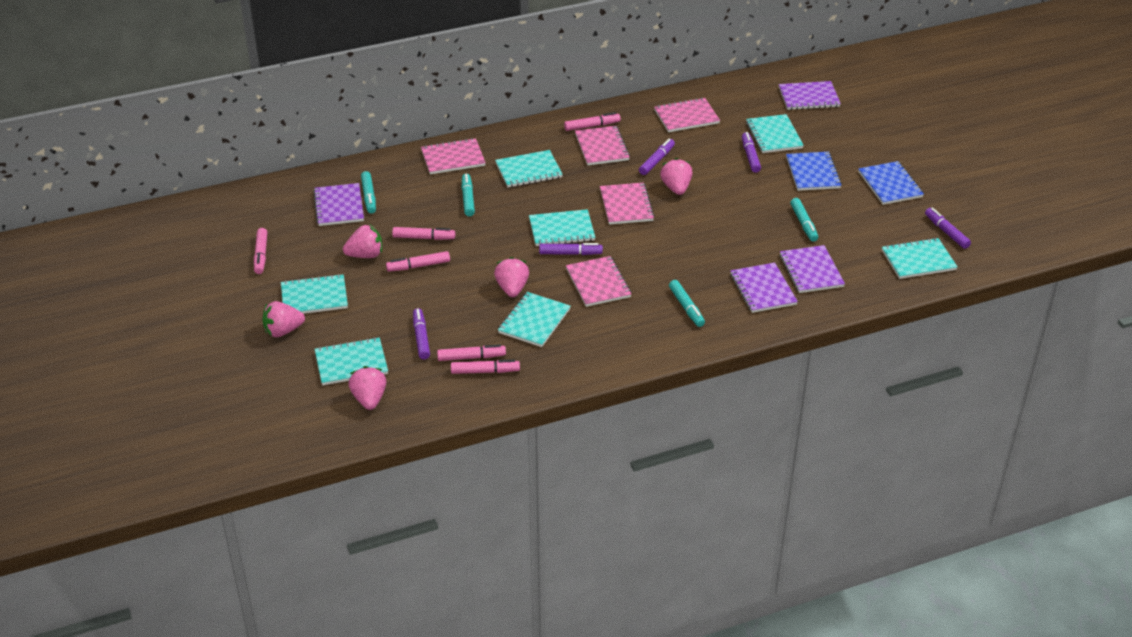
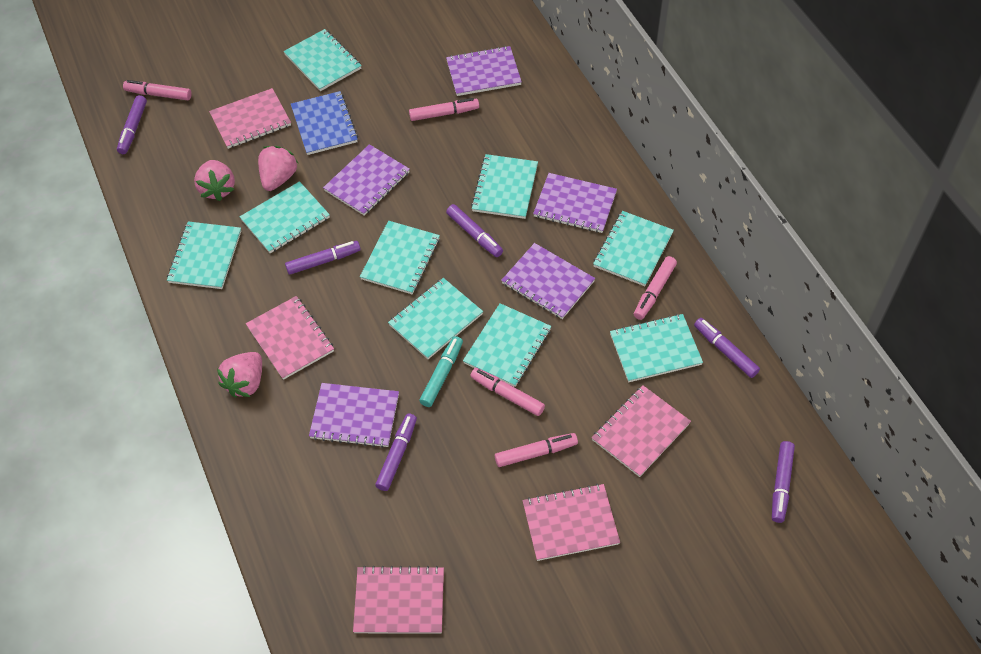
blue notebook: [786,152,842,191] [858,161,924,205] = 2 -> [291,91,358,155] = 1
pink marker: [254,228,267,274] [386,251,450,272] [392,227,455,240] [437,344,506,361] [451,360,520,374] [564,112,621,131] = 6 -> [123,80,191,100] [409,98,479,121] [470,368,545,416] [495,433,578,467] [634,256,677,320] = 5
pink strawberry: [262,301,305,337] [343,225,382,258] [348,366,387,410] [494,257,529,297] [660,158,692,195] = 5 -> [194,160,235,201] [217,352,262,397] [258,146,298,191] = 3
purple marker: [413,308,430,359] [539,243,603,255] [639,139,675,175] [742,132,761,173] [925,208,971,249] = 5 -> [117,95,147,154] [285,241,361,275] [375,414,417,491] [446,204,503,257] [694,318,760,378] [772,441,795,523] = 6
purple notebook: [313,183,364,226] [730,263,798,313] [779,81,841,110] [780,245,845,293] = 4 -> [309,383,399,448] [323,144,410,216] [446,46,522,96] [501,243,595,319] [533,173,617,233] = 5
turquoise marker: [361,171,376,214] [462,173,475,216] [669,280,705,327] [790,198,818,242] = 4 -> [419,336,463,407] = 1
turquoise notebook: [281,274,348,314] [314,337,388,385] [495,150,563,187] [498,292,570,347] [529,209,595,246] [746,114,804,153] [882,238,958,279] = 7 -> [167,222,241,289] [240,181,330,253] [284,29,362,91] [360,221,440,294] [388,278,483,359] [463,303,551,387] [471,154,538,219] [593,211,674,286] [610,314,703,382] = 9

